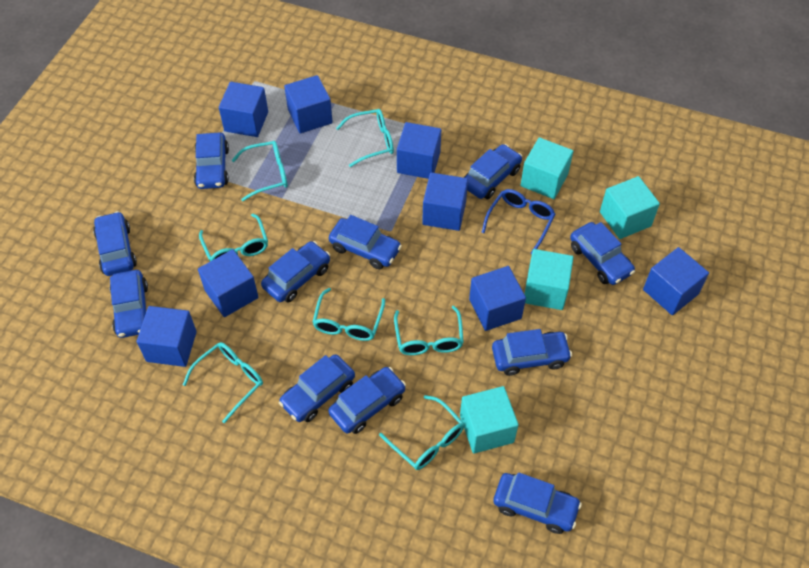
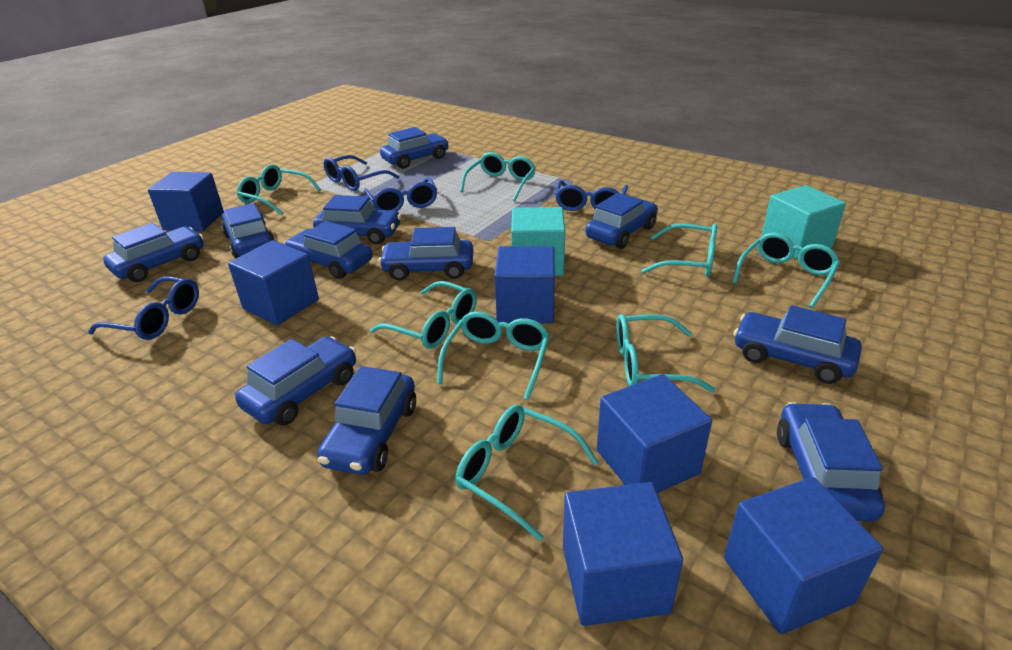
blue cube: [137,306,197,367] [198,249,259,317] [219,82,268,137] [284,75,333,134] [397,122,441,179] [422,173,468,231] [469,266,526,331] [643,247,709,315] = 8 -> [148,172,224,232] [228,240,319,325] [495,246,555,323] [563,482,683,626] [597,374,712,493] [724,477,883,634] = 6
blue glasses: [481,189,555,254] = 1 -> [88,276,199,340] [324,155,399,191] [364,177,437,211] [555,180,628,211] = 4
turquoise cube: [460,386,519,454] [520,138,573,199] [524,249,574,310] [600,176,660,239] = 4 -> [511,207,565,276] [761,185,846,259] = 2
turquoise glasses: [183,342,263,423] [199,214,268,261] [232,141,288,201] [312,288,385,341] [336,109,394,167] [379,395,464,470] [394,306,464,355] = 7 -> [237,164,321,215] [370,281,477,349] [437,312,550,400] [455,405,599,541] [460,152,536,201] [616,314,715,392] [642,224,717,277] [732,233,840,308] = 8

